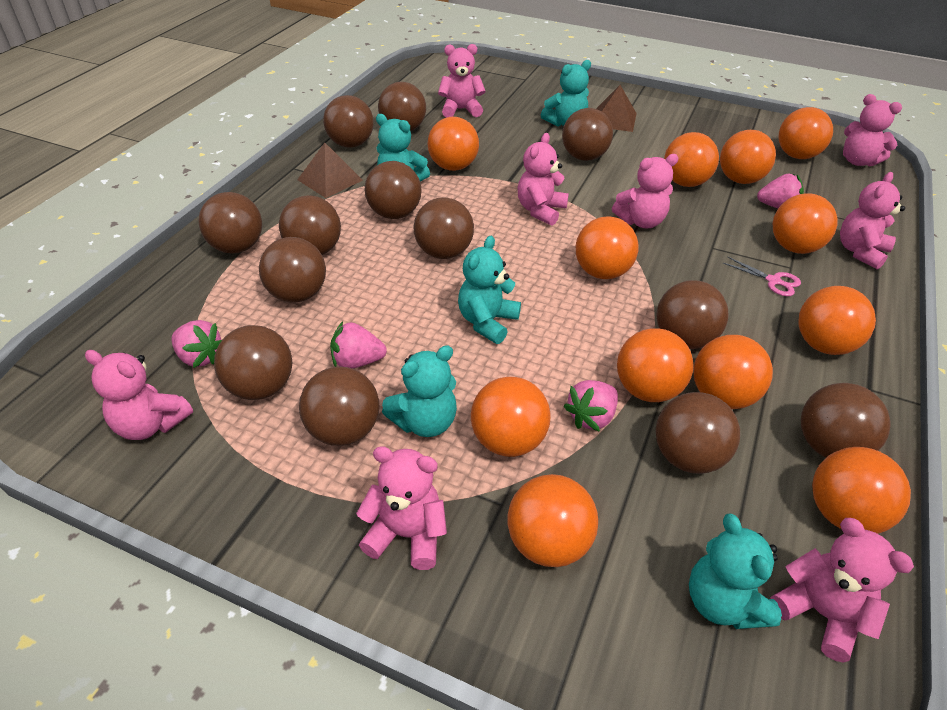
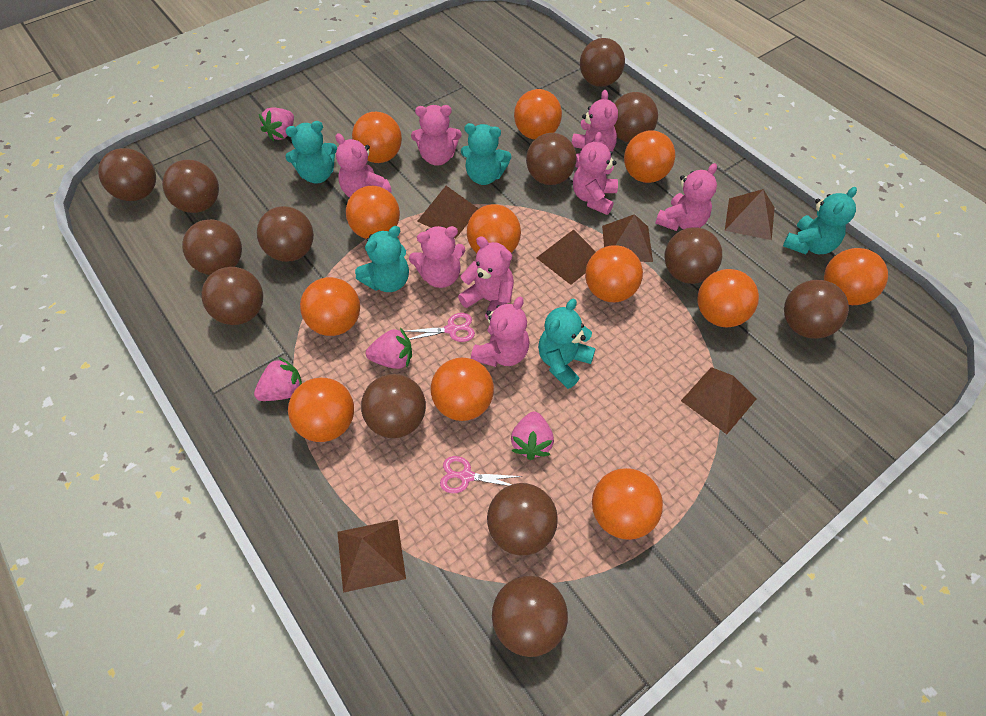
brown pyramid: [297,143,363,198] [597,85,637,132] = 2 -> [337,520,406,593] [417,186,479,239] [537,230,596,285] [602,214,653,262] [681,367,756,434] [725,189,775,240] = 6
pink scissors: [723,257,801,296] = 1 -> [404,313,475,342] [440,456,522,493] = 2

